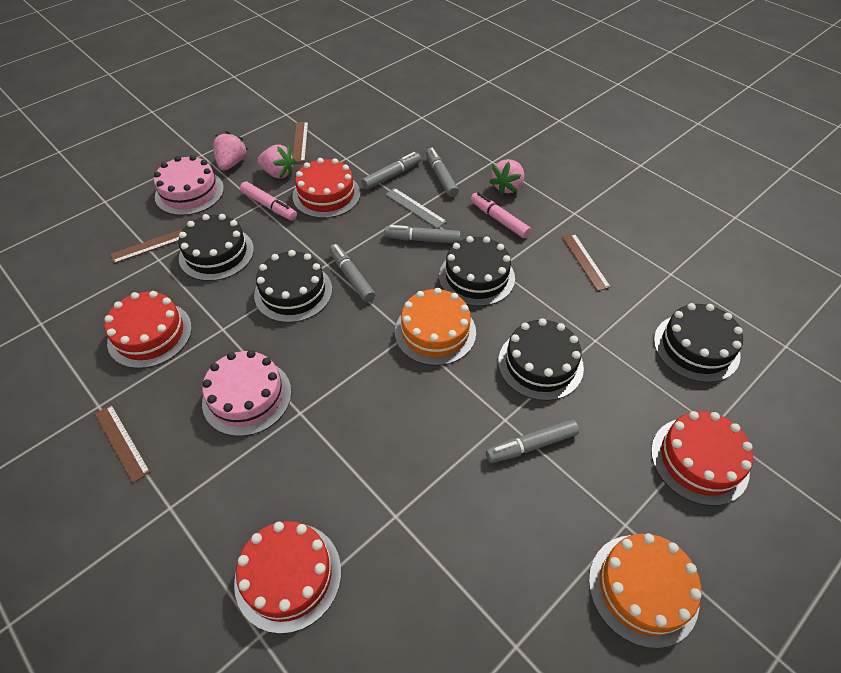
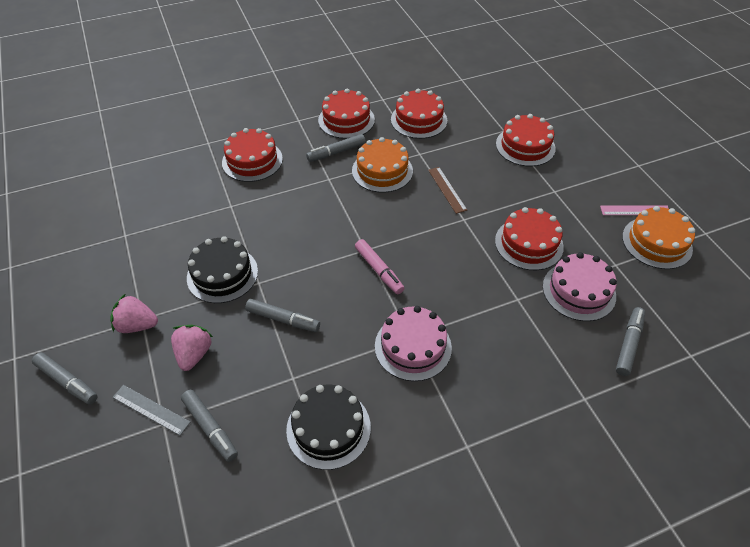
black cake: [178,214,254,281] [254,250,332,323] [439,236,515,306] [498,318,584,401] [654,303,743,382] = 5 -> [187,236,258,303] [286,385,371,470] = 2
brown ruler: [95,404,150,483] [110,229,183,264] [293,122,308,162] [562,234,611,291] = 4 -> [428,167,467,214] = 1
pink marker: [240,182,297,221] [471,192,531,238] = 2 -> [355,239,405,294] = 1
pink ruler: none = 0 -> [600,205,669,215] = 1
pink strawberry: [213,131,248,170] [257,144,296,179] [489,159,524,195] = 3 -> [111,293,158,333] [171,325,213,371] = 2
red cake: [104,291,192,369] [234,521,341,634] [292,158,360,218] [651,411,753,506] = 4 -> [222,128,283,182] [318,88,375,139] [391,89,447,139] [495,207,564,270] [496,114,556,166] = 5

